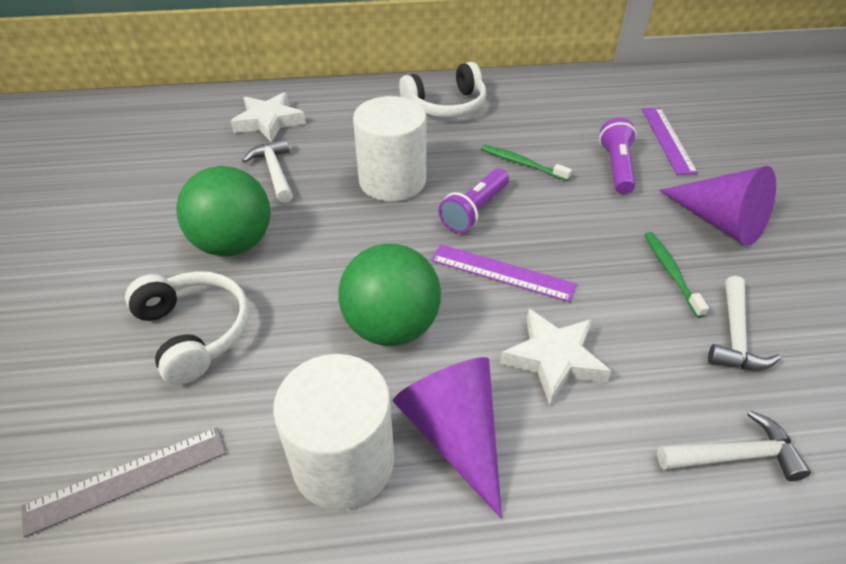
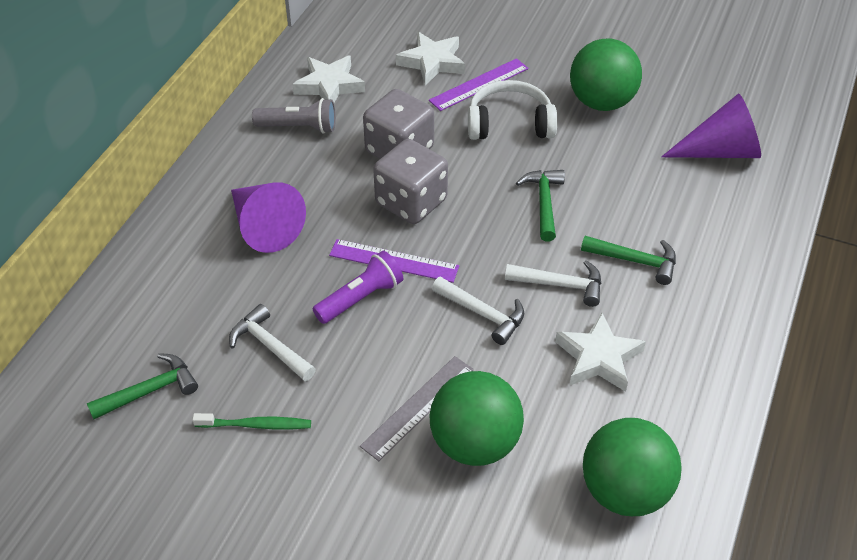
green ball: [176,166,271,256] [338,244,441,346] = 2 -> [429,371,524,466] [570,39,642,111] [583,418,682,516] = 3
green hammer: none = 0 -> [87,353,198,419] [516,170,565,241] [581,236,676,285] = 3
green toothbrush: [481,145,572,181] [644,232,709,318] = 2 -> [192,413,311,429] = 1
grey dice: none = 0 -> [363,89,434,159] [373,139,448,224] = 2
grey flashlight: none = 0 -> [252,98,336,134] = 1
purple flashlight: [439,168,509,233] [599,118,637,194] = 2 -> [313,251,403,324] = 1
white cylinder: [273,354,394,510] [353,96,427,202] = 2 -> none = 0
white headphones: [125,271,249,385] [399,62,486,118] = 2 -> [468,80,557,140] = 1
white star: [231,92,306,143] [500,309,612,405] = 2 -> [292,56,365,102] [396,32,465,85] [555,313,646,392] = 3

